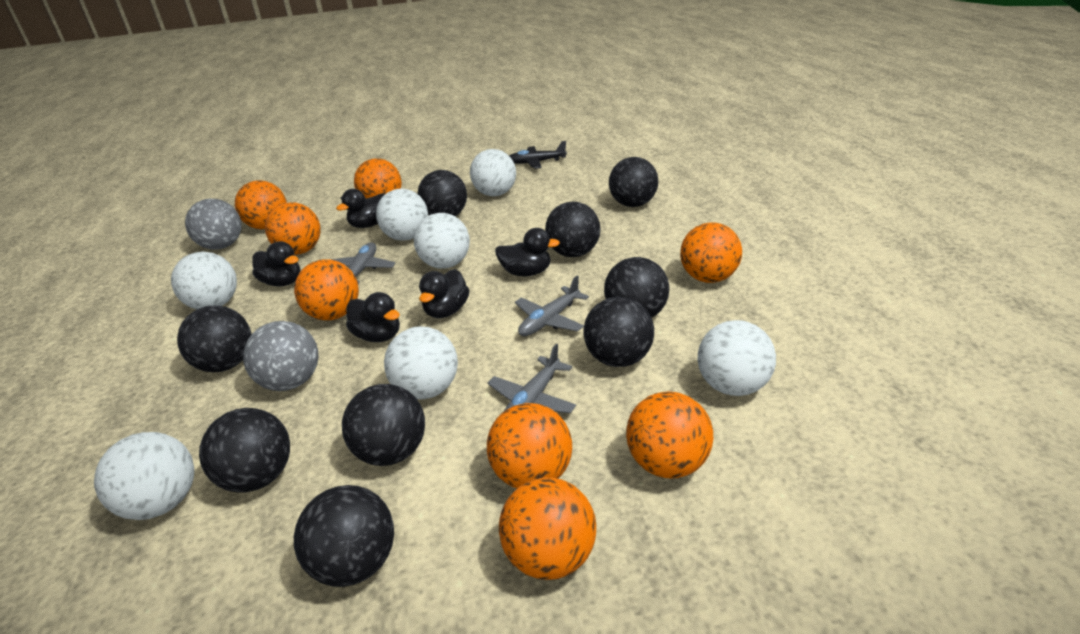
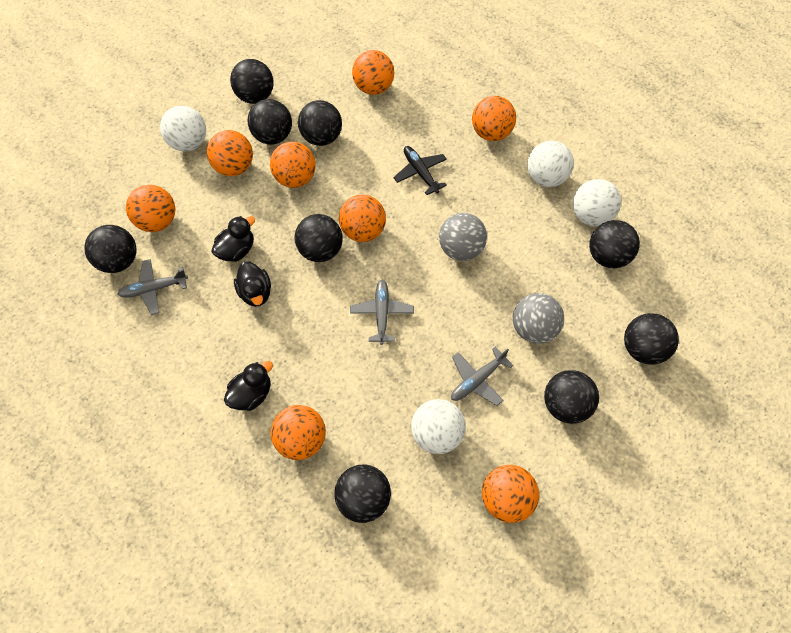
black duck: [252,241,300,286] [336,189,385,228] [346,292,400,342] [419,269,469,318] [495,228,560,276] = 5 -> [211,216,255,262] [224,361,273,411] [234,261,271,307] = 3
white ball: [94,432,194,520] [171,252,237,309] [376,189,428,241] [384,326,458,400] [414,213,470,269] [470,149,516,196] [698,320,776,396] = 7 -> [160,106,206,151] [411,399,466,454] [527,141,574,187] [573,179,621,226] = 4

